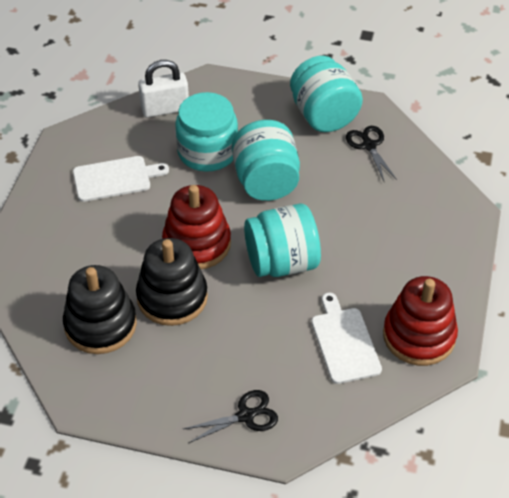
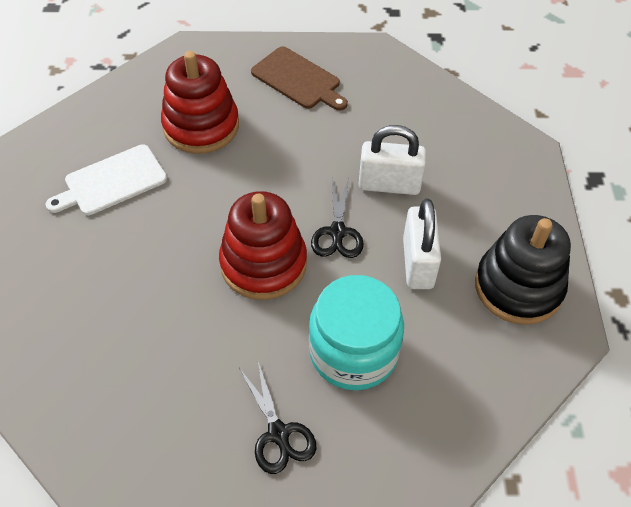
black stacking toy: [63,265,137,354] [136,238,208,326] = 2 -> [475,215,571,325] = 1
brown cutting board: none = 0 -> [251,46,348,111] = 1
turquoise jar: [175,92,238,172] [232,120,300,201] [244,204,321,277] [290,56,363,132] = 4 -> [309,275,404,390] = 1
white cutting board: [73,156,169,202] [311,293,382,384] = 2 -> [46,144,167,215] = 1
white padlock: [138,60,189,117] = 1 -> [359,125,426,195] [403,199,441,289] = 2

